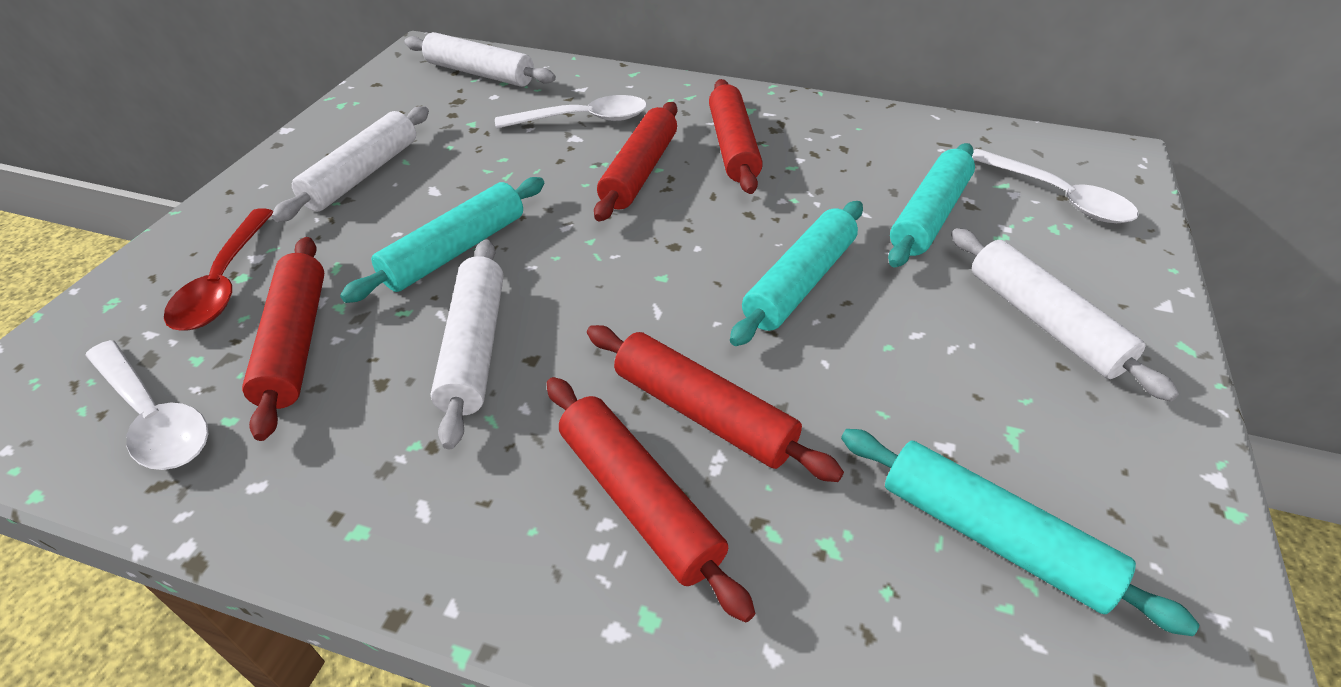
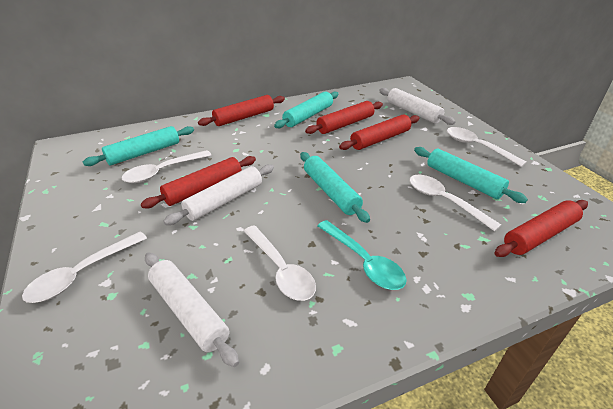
red spoon: [164,208,273,331] = 1 -> none = 0
turquoise spoon: none = 0 -> [317,220,407,290] = 1
white rolling pin: [272,106,429,222] [404,32,556,87] [431,239,503,449] [951,228,1179,402] = 4 -> [145,252,239,367] [163,164,274,225] [379,88,455,125] = 3
white spoon: [85,340,209,470] [495,95,647,129] [972,149,1139,223] = 3 -> [22,232,147,303] [122,150,212,183] [244,225,316,301] [409,175,501,232] [447,127,527,167] = 5

